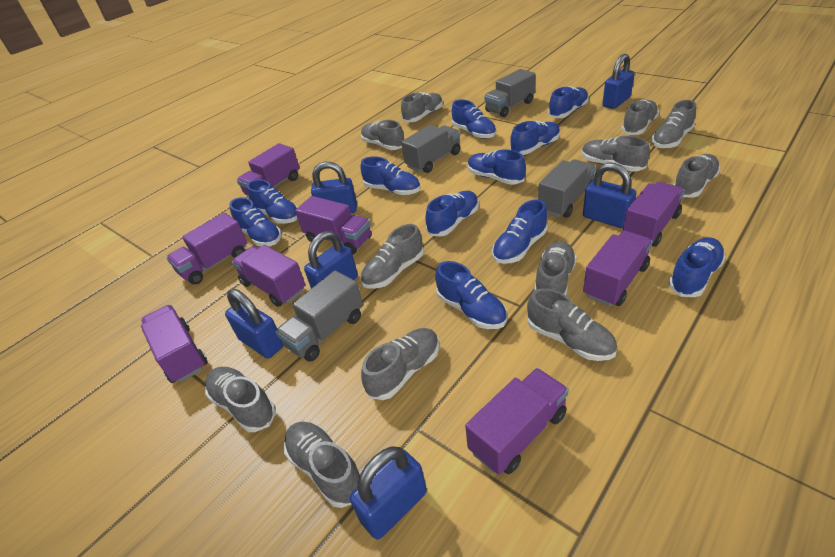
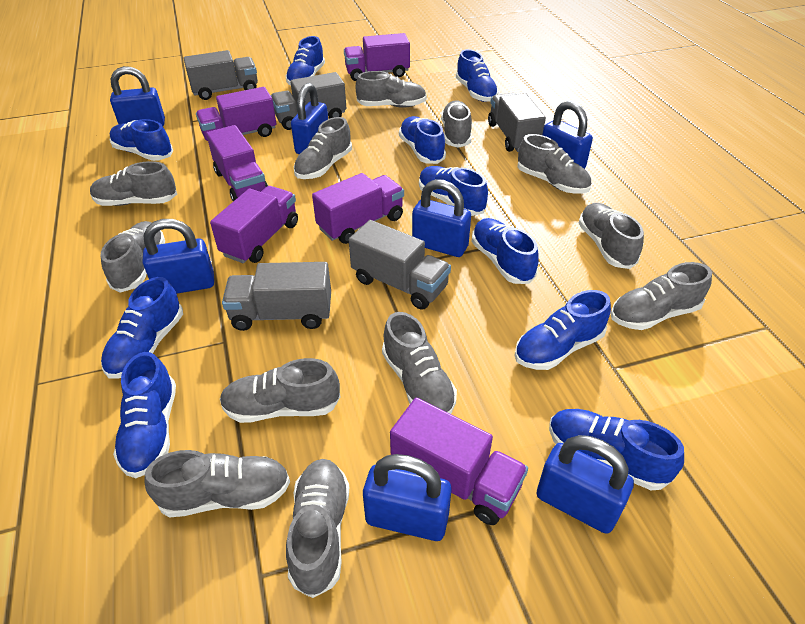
blue padlock: [225,289,283,359] [304,231,358,289] [311,162,357,213] [350,447,427,539] [583,163,636,228] [602,54,635,109] = 6 -> [110,66,165,126] [143,219,214,294] [291,83,328,154] [363,454,452,541] [412,179,471,257] [537,435,634,534] [542,101,593,169] = 7
blue shoe: [230,197,282,246] [247,179,298,224] [360,156,421,195] [425,191,479,236] [435,261,507,329] [452,100,496,139] [468,149,526,185] [492,199,548,264] [510,121,560,155] [548,86,589,118] [668,237,726,297] = 11 -> [101,277,183,379] [109,119,173,161] [113,352,176,478] [285,36,325,85] [399,116,446,164] [419,166,488,216] [456,49,499,102] [472,218,539,284] [515,290,611,370] [549,409,684,490] = 10
grey truck: [275,270,363,362] [401,125,461,173] [484,69,536,117] [538,159,596,218] = 4 -> [183,50,258,100] [222,262,331,331] [270,72,346,130] [349,220,451,310] [488,93,546,152] = 5
purple truck: [141,305,208,383] [167,213,247,284] [232,245,305,307] [237,143,300,195] [295,196,372,254] [465,368,569,475] [583,231,653,306] [623,182,685,247] = 8 -> [196,87,276,141] [206,125,268,201] [210,186,298,263] [312,173,404,244] [344,33,410,81] [390,398,528,525] = 6

